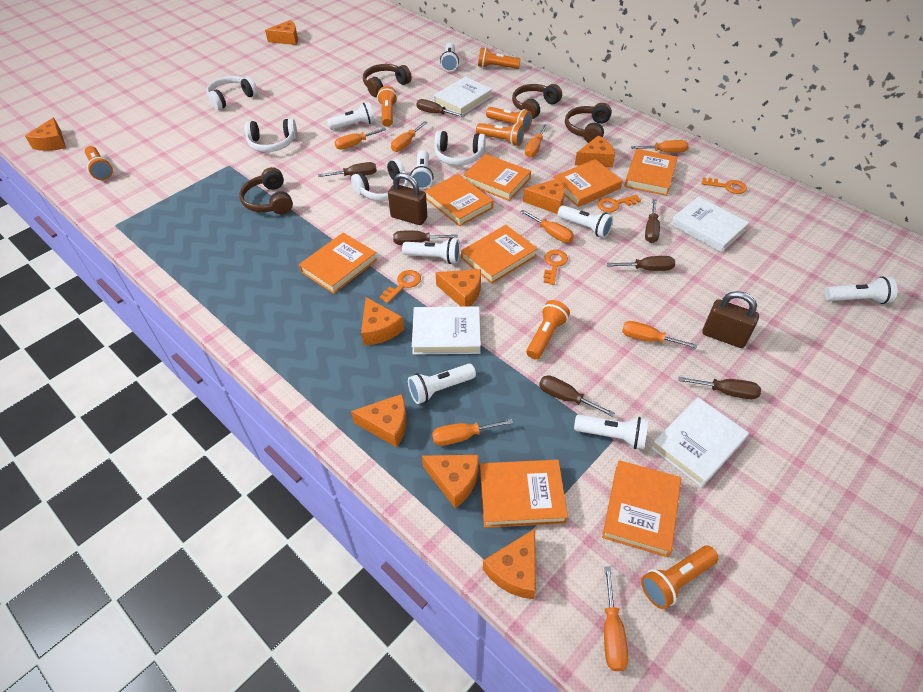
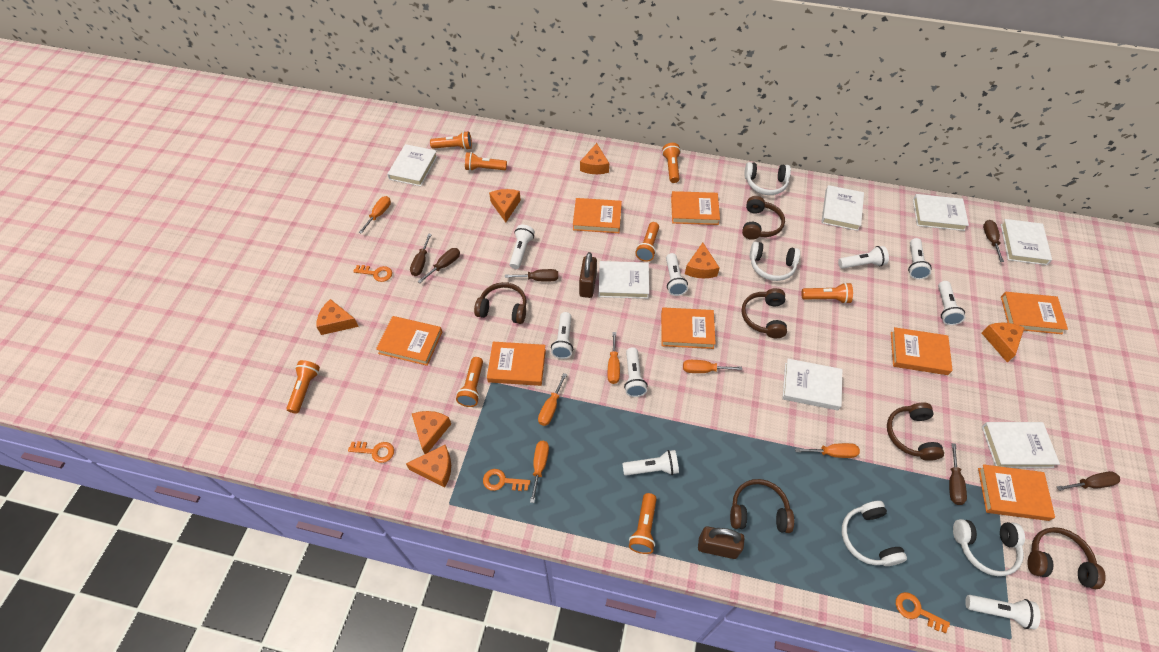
brown headphones: [239,167,293,214] [363,64,412,97] [512,84,562,119] [565,103,612,143] = 4 -> [474,282,527,324] [730,479,794,533] [742,196,785,240] [742,288,787,338] [887,403,944,461] [1027,527,1106,589] = 6
brown screwdriver: [318,162,377,177] [393,231,458,245] [417,99,465,117] [539,375,614,417] [607,256,675,271] [645,199,660,243] [679,377,761,399] = 7 -> [410,234,432,276] [418,248,460,283] [505,269,558,281] [949,443,967,505] [983,220,1004,262] [1057,471,1120,491] = 6
orange cheese: [25,117,66,151] [265,20,298,45] [351,394,407,447] [361,297,404,345] [422,455,479,508] [435,269,481,307] [483,529,536,599] [523,178,565,214] [575,136,615,168] = 9 -> [316,299,359,335] [406,445,451,487] [412,411,451,454] [489,189,521,222] [580,143,609,174] [685,243,720,278] [982,323,1025,363] = 7
orange flashlight: [85,146,113,180] [377,86,397,127] [476,123,524,146] [478,47,521,69] [486,107,532,131] [526,300,570,359] [641,545,719,609] = 7 -> [286,360,320,414] [430,131,472,150] [456,357,483,407] [465,152,507,171] [629,493,657,554] [635,222,659,262] [662,143,681,183] [801,282,853,304] = 8
orange screwdriver: [334,128,387,150] [391,121,427,152] [432,419,513,446] [520,210,574,243] [525,124,548,158] [604,566,628,671] [622,321,697,349] [631,140,689,153] = 8 -> [359,196,391,234] [530,441,549,503] [538,373,567,426] [607,332,620,384] [683,360,742,373] [795,443,860,458] = 6
white book: [412,306,481,354] [434,77,492,115] [651,397,749,487] [671,196,749,252] = 4 -> [387,144,438,186] [599,261,649,299] [782,359,842,410] [821,185,864,231] [913,194,969,231] [982,422,1060,468] [1001,219,1052,265] = 7
white flashlight: [327,102,375,130] [402,238,460,264] [408,364,476,404] [410,150,434,189] [440,43,459,72] [558,205,613,238] [574,415,648,449] [825,276,897,304] = 8 -> [509,225,535,269] [551,312,573,359] [622,450,679,476] [624,347,648,397] [666,253,688,296] [838,246,889,269] [908,238,932,279] [938,281,965,325] [965,595,1040,630] = 9

